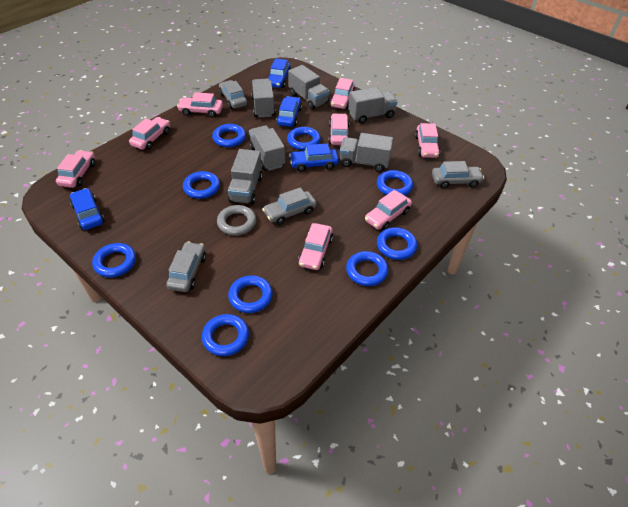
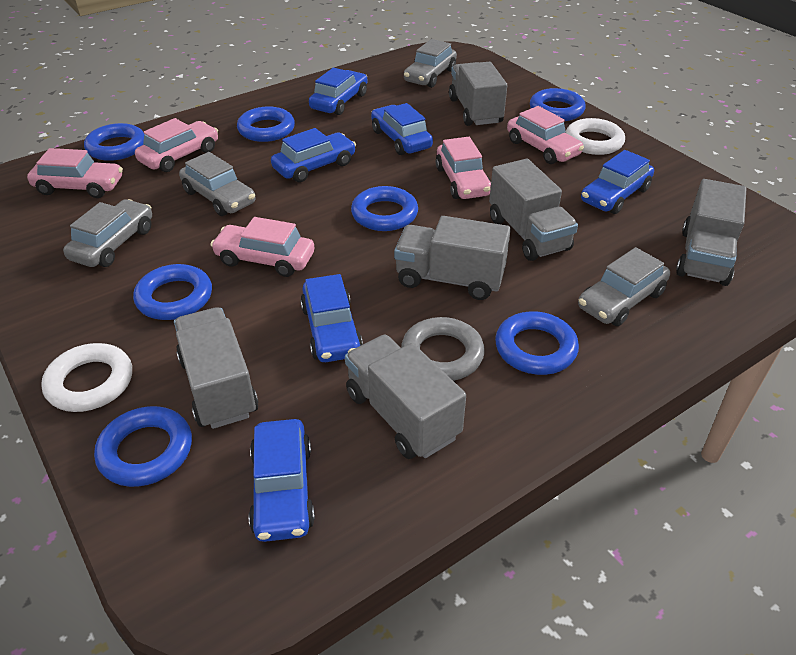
blue car: [70,188,105,230] [267,58,291,88] [276,96,302,127] [289,143,339,172] = 4 -> [249,419,315,542] [271,128,356,182] [300,274,363,362] [309,68,368,115] [371,103,433,155] [581,150,654,214] = 6
blue ring: [92,243,136,277] [183,171,220,199] [202,314,249,356] [212,124,246,147] [228,275,273,313] [287,127,321,150] [346,251,388,286] [377,170,413,196] [377,227,417,260] = 9 -> [84,123,144,161] [94,406,192,487] [133,264,212,320] [237,106,295,142] [351,186,418,231] [495,311,579,375] [530,88,586,121] = 7
pink car: [56,150,95,188] [129,117,170,150] [177,92,223,117] [298,223,333,270] [329,113,350,145] [330,78,355,109] [365,190,412,230] [415,123,440,158] = 8 -> [27,148,123,198] [135,118,218,172] [211,217,315,277] [436,137,491,199] [507,106,584,164] = 5
white ring: none = 0 -> [41,343,132,412] [565,118,625,155] = 2

